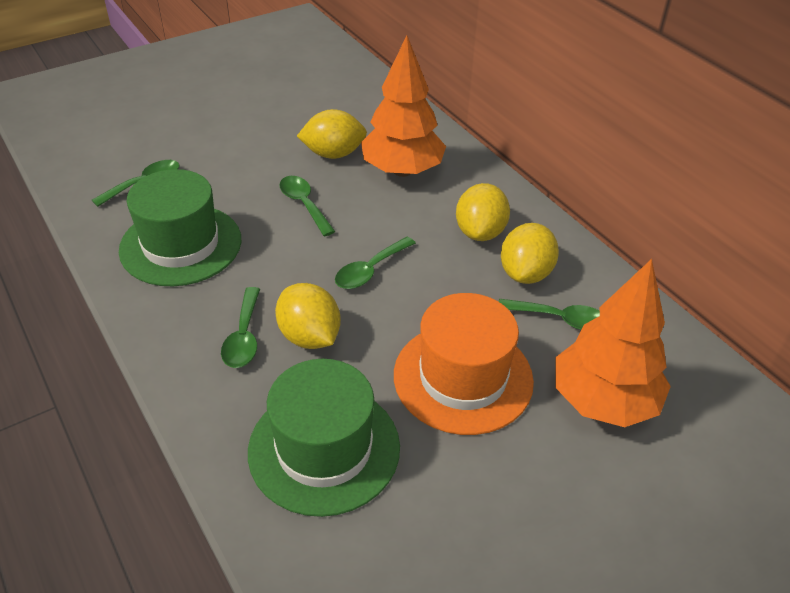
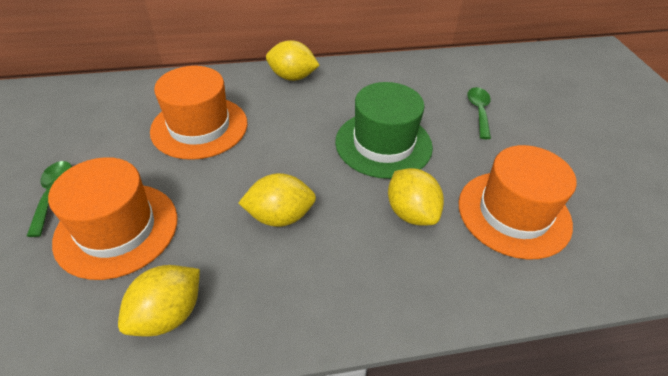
green hat: [119,169,241,286] [248,359,400,517] = 2 -> [335,82,433,179] = 1
green spoon: [92,160,180,207] [221,287,260,368] [279,176,336,236] [335,237,416,289] [499,299,600,330] = 5 -> [27,161,72,237] [467,87,491,139] = 2
orange hat: [394,293,534,435] = 1 -> [48,157,178,280] [150,66,247,160] [459,145,577,260] = 3
orange tree: [361,35,446,177] [555,259,671,427] = 2 -> none = 0

